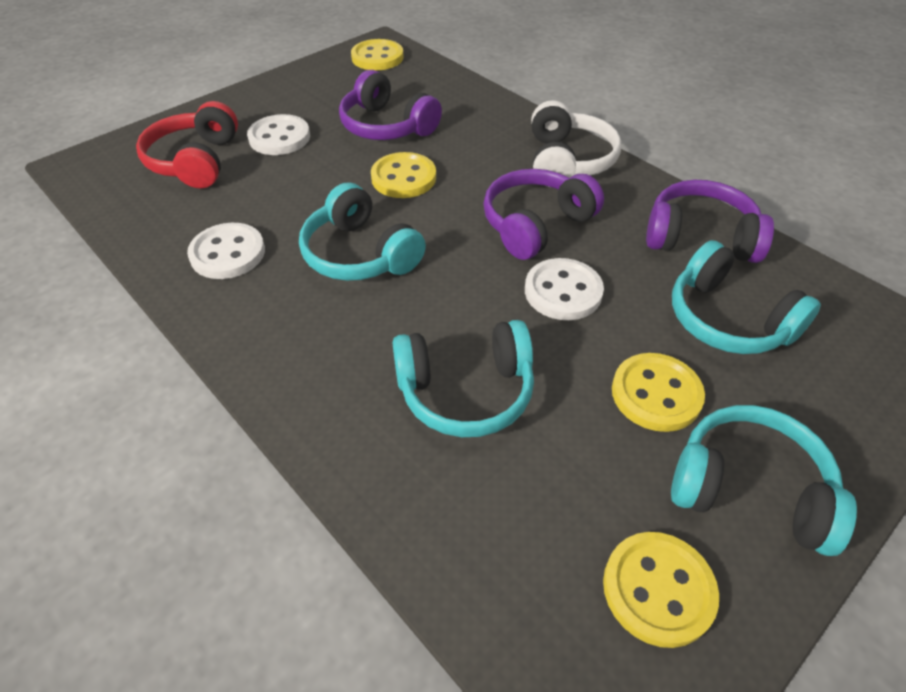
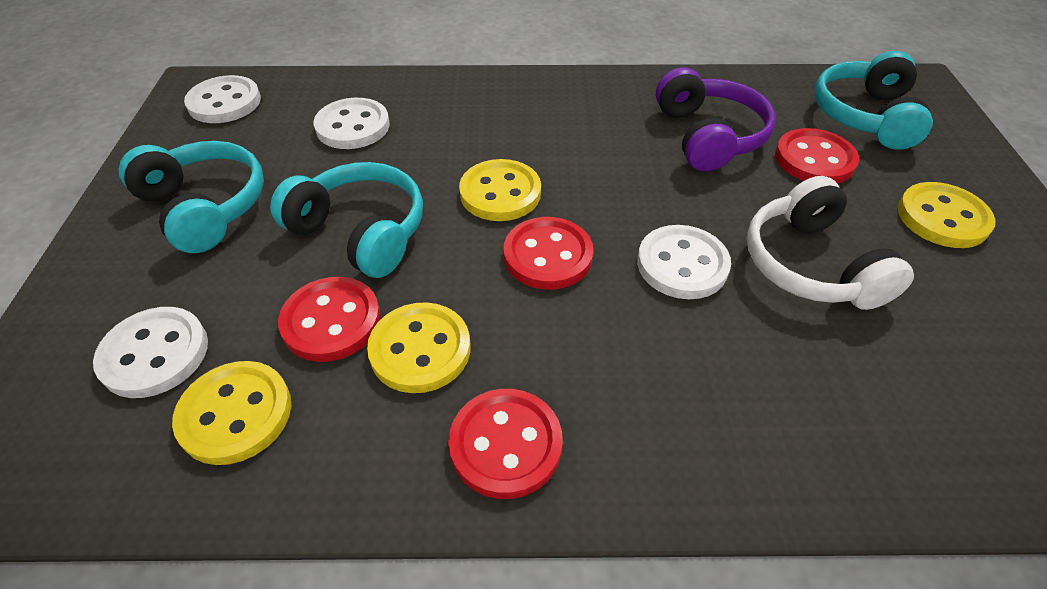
purple headphones: [339,70,442,140] [483,169,604,260] [646,180,774,263] = 3 -> [656,67,776,171] = 1
red button: none = 0 -> [278,277,381,362] [448,389,563,499] [504,217,593,290] [775,128,859,184] = 4
red headphones: [136,101,238,188] = 1 -> none = 0
turquoise headphones: [299,183,426,281] [393,320,534,437] [671,405,857,556] [672,240,821,354] = 4 -> [119,141,264,253] [270,162,423,278] [814,51,933,150] = 3
white button: [187,223,265,279] [247,114,310,155] [525,258,604,320] = 3 -> [93,307,208,398] [184,75,261,123] [314,98,390,149] [637,225,731,299] = 4

